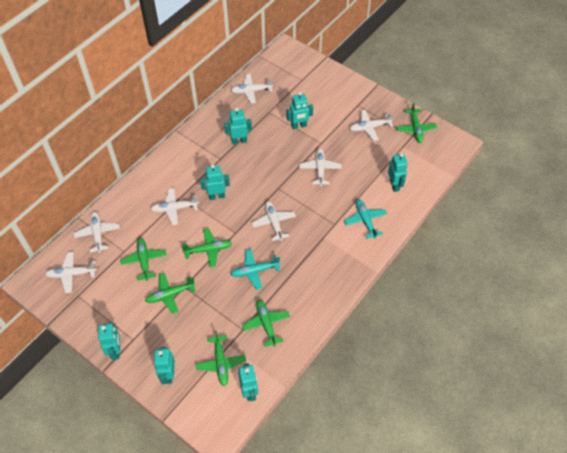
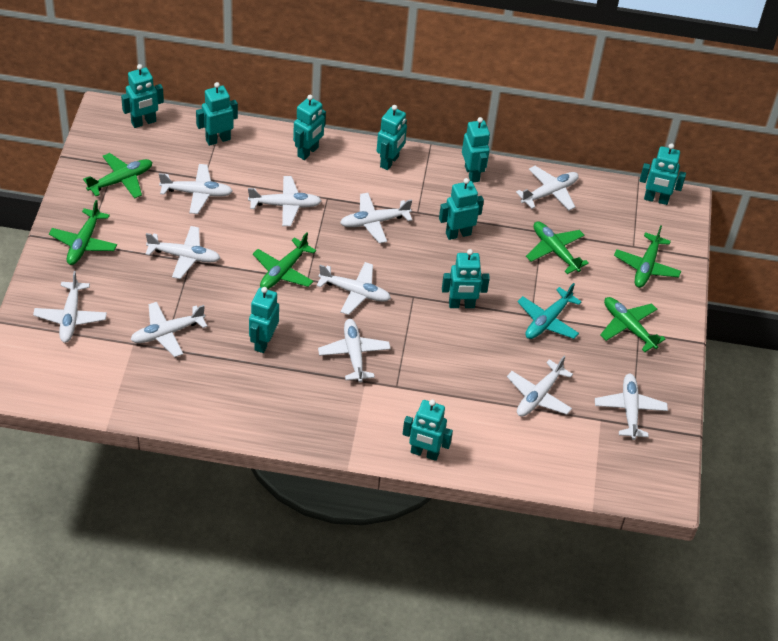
turquoise plane: [230,249,280,290] [344,199,387,239] = 2 -> [517,283,582,339] = 1
turquoise robot: [98,323,120,360] [154,347,175,384] [200,164,230,200] [224,108,252,144] [238,363,258,401] [287,92,313,129] [388,153,408,192] = 7 -> [121,64,164,128] [196,82,238,146] [249,287,279,353] [293,95,326,160] [377,105,407,170] [403,399,453,461] [439,178,484,240] [442,249,490,308] [462,117,490,183] [639,143,686,205] = 10
white plane: [45,252,97,293] [74,212,120,253] [151,188,199,225] [231,74,273,104] [252,201,296,241] [299,149,342,186] [350,110,393,141] = 7 -> [33,271,107,343] [130,302,207,357] [145,226,220,279] [159,164,233,214] [248,176,322,226] [317,262,391,315] [318,319,391,383] [340,193,412,243] [507,356,573,417] [516,166,579,211] [595,374,668,440] = 11

